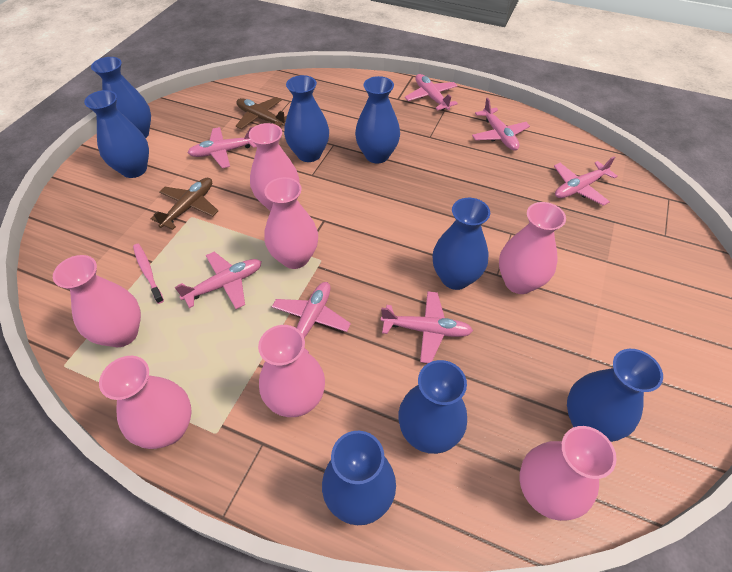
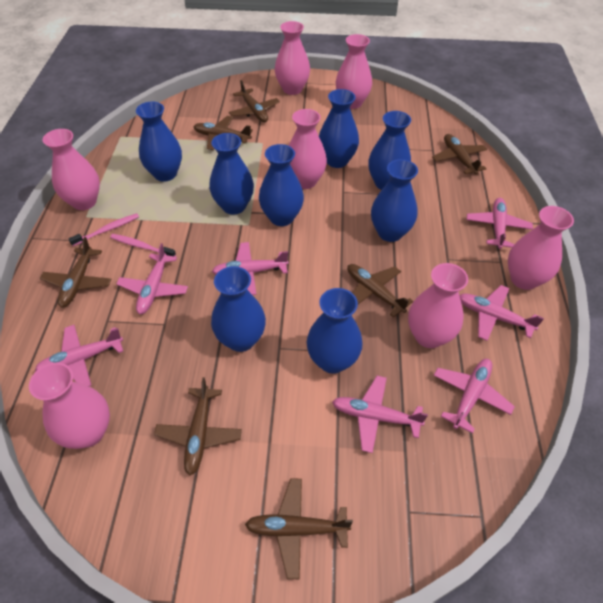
brown plane: [151,178,218,230] [236,97,287,129] = 2 -> [40,237,111,307] [154,377,242,476] [193,116,253,150] [229,80,280,122] [245,478,353,579] [347,264,413,318] [432,134,487,175] = 7
pink toothbrush: [133,244,164,304] = 1 -> [68,213,139,246] [110,234,176,256] = 2

